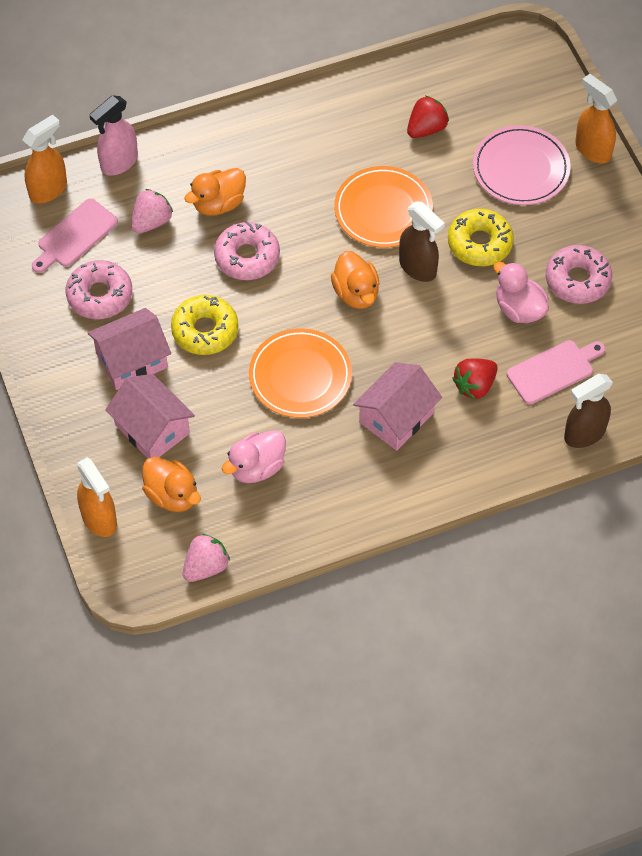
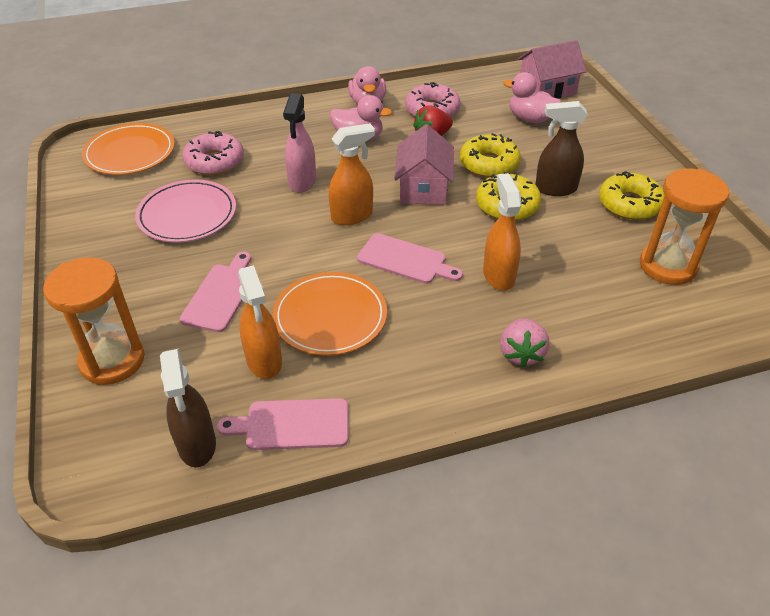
orange duck: [142,457,201,512] [184,168,246,216] [331,251,380,309] = 3 -> none = 0
orange hourglass: none = 0 -> [43,257,145,385] [640,169,729,285] = 2
pink cutting board: [32,198,118,273] [507,340,605,404] = 2 -> [180,252,251,332] [217,398,348,450] [357,233,463,284] = 3
pink donut: [66,260,132,319] [214,221,280,280] [546,245,612,304] = 3 -> [183,131,244,175] [405,82,460,117] = 2
pink duck: [222,430,286,483] [493,262,549,323] = 2 -> [330,95,392,141] [348,66,386,105] [503,72,561,123] = 3
pink house: [88,308,171,390] [105,374,195,458] [353,362,442,450] = 3 -> [394,124,454,205] [518,40,586,99] = 2
pink strawberry: [131,189,173,234] [183,533,230,582] = 2 -> [500,318,550,368] = 1
red strawberry: [407,96,449,138] [453,359,498,399] = 2 -> [413,105,453,136] = 1
yellow donut: [171,295,238,355] [448,209,514,266] = 2 -> [460,133,521,178] [476,172,541,221] [599,171,665,220] = 3

